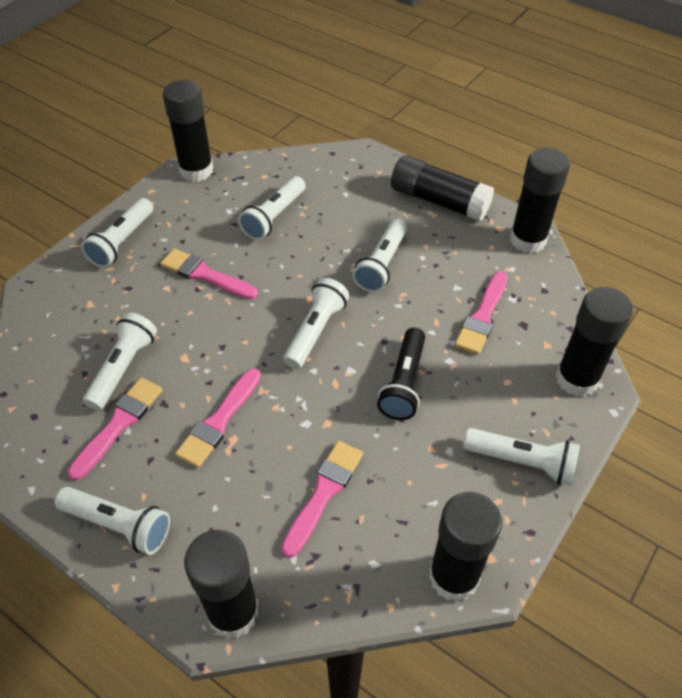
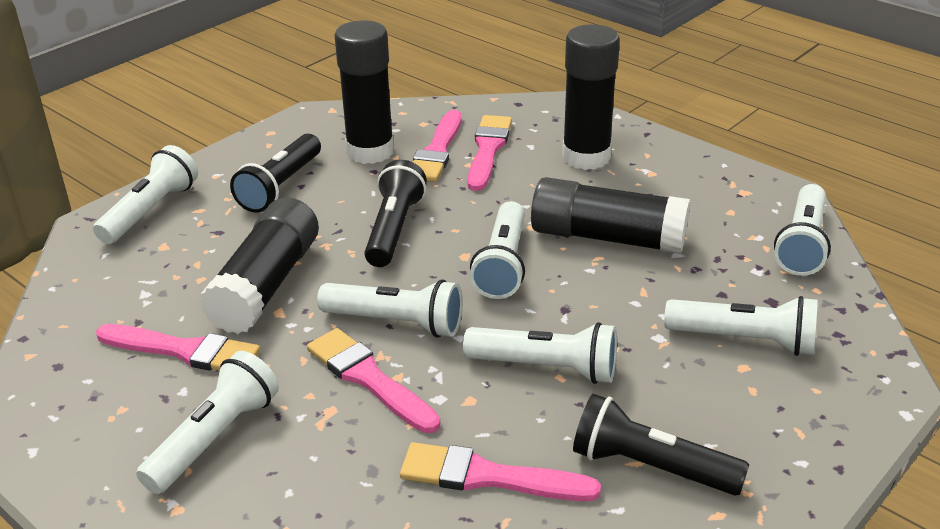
black flashlight: [377,327,425,420] = 1 -> [230,134,321,213] [364,160,427,267] [573,394,749,496] = 3
black glue stick: [163,80,213,182] [184,530,259,639] [391,155,494,222] [429,492,502,602] [510,148,570,253] [555,287,633,397] = 6 -> [199,197,319,334] [334,20,394,164] [531,177,690,254] [562,24,620,170] = 4

